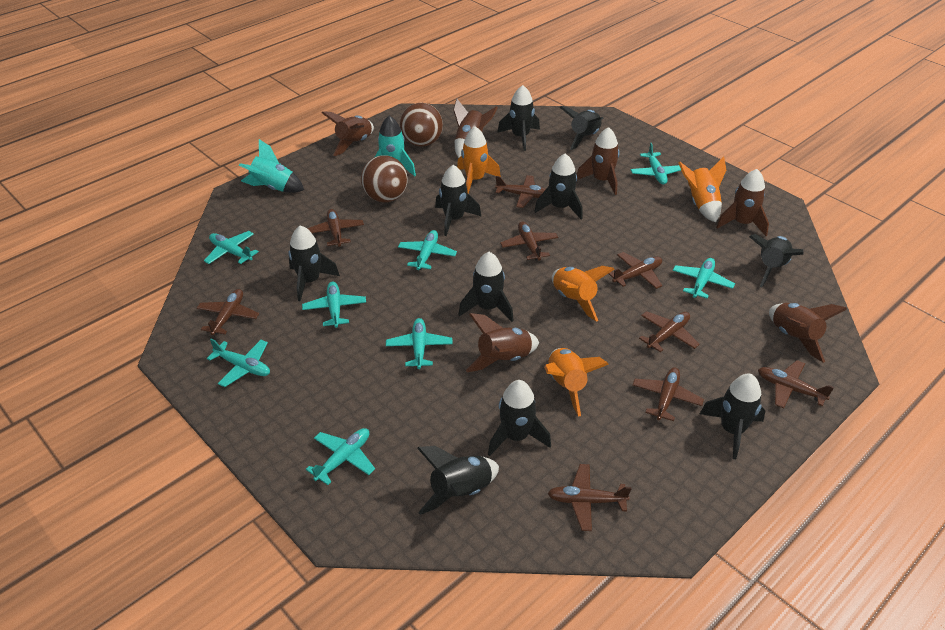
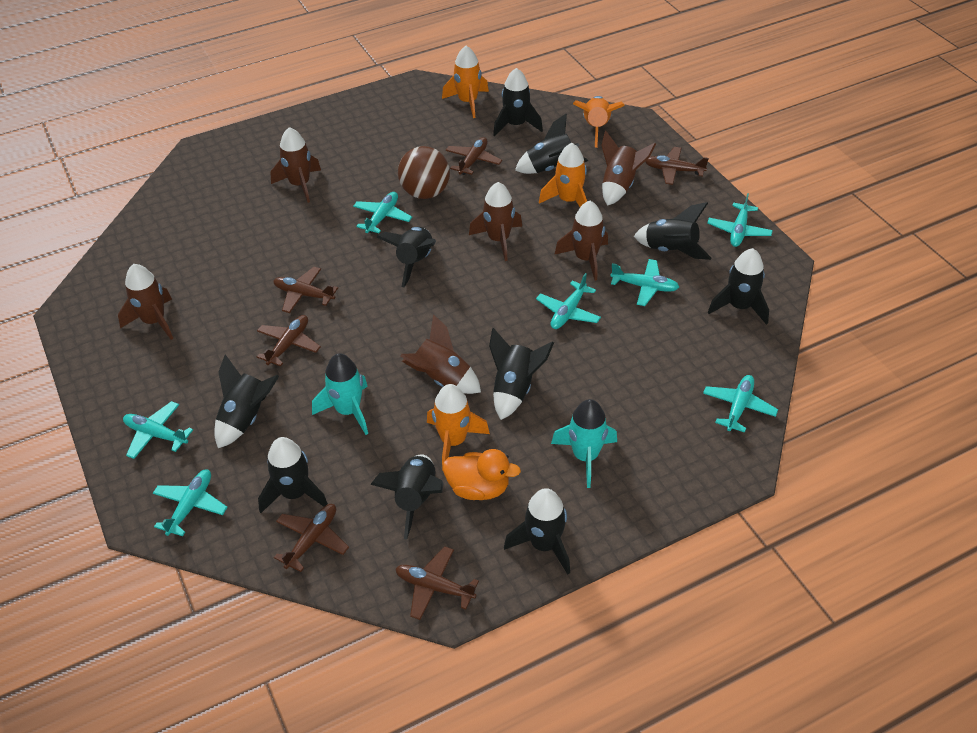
brown ball: [361,156,408,203] [400,103,443,147] = 2 -> [398,146,450,199] = 1
brown plane: [197,289,259,335] [307,209,364,247] [495,175,546,208] [500,222,558,261] [547,464,632,531] [608,252,662,289] [633,367,704,421] [639,311,700,352] [758,360,834,408] = 9 -> [257,315,321,366] [273,267,338,313] [274,504,349,572] [395,546,479,620] [445,137,502,175] [645,147,709,185] = 6
orange duck: none = 0 -> [443,449,521,500] = 1
turquoise plane: [204,231,259,264] [207,339,270,387] [302,282,366,328] [306,428,375,485] [386,318,453,369] [398,230,457,270] [631,143,681,185] [673,258,735,299] = 8 -> [123,401,193,459] [153,469,228,536] [353,192,412,233] [536,273,601,329] [611,259,679,306] [703,375,778,433] [707,193,773,247] = 7

